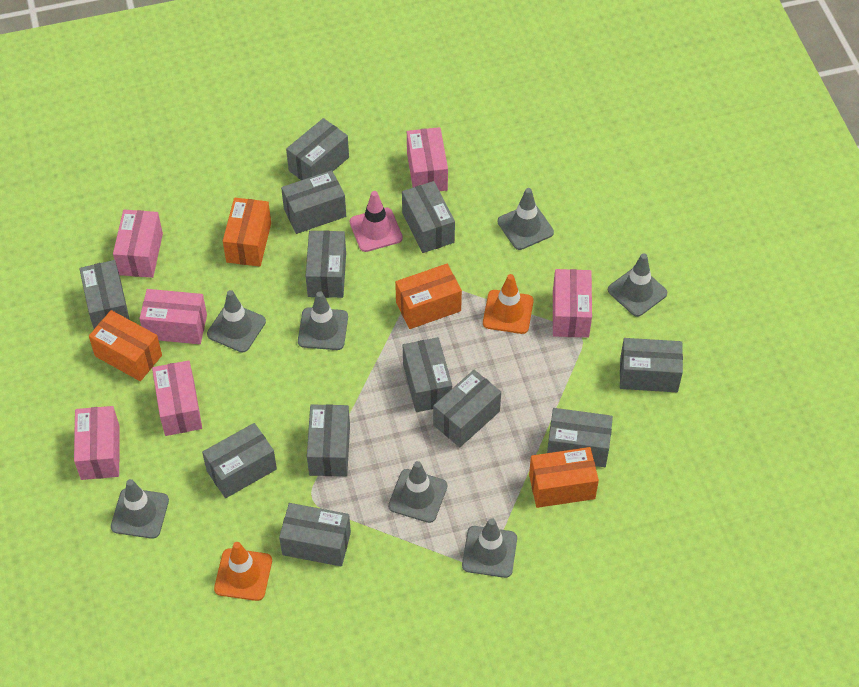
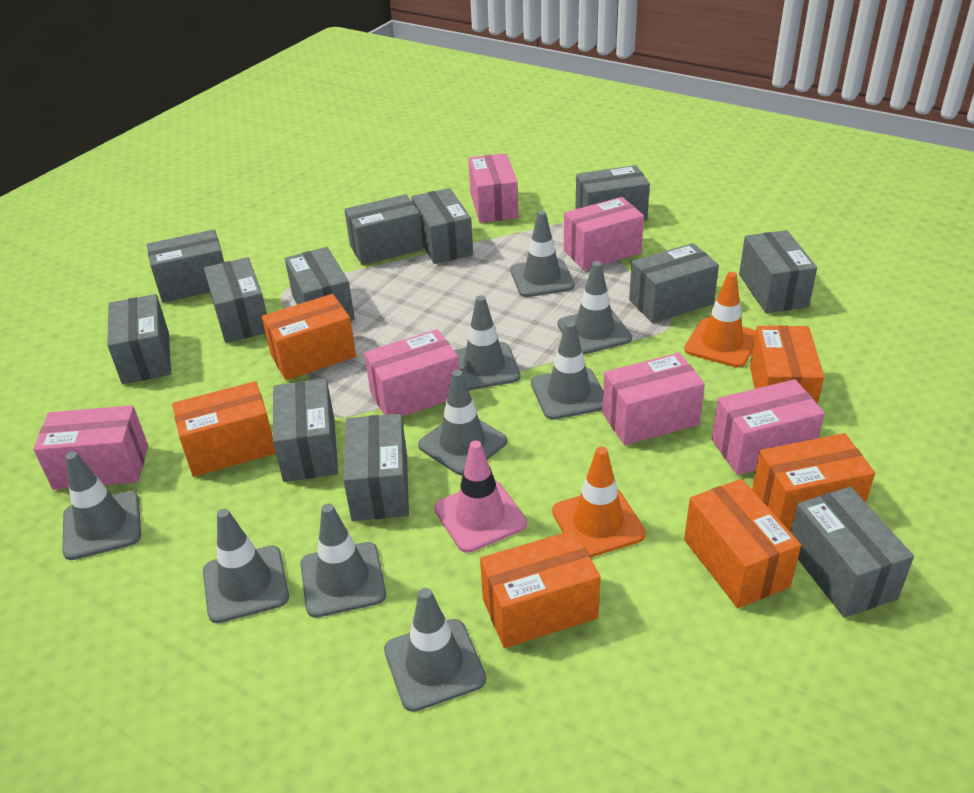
grey traffic cone: [111,479,169,539] [207,290,266,353] [298,291,348,350] [388,461,447,523] [462,518,517,578] [498,188,554,250] [608,253,667,317] = 7 -> [62,451,141,560] [203,508,289,623] [300,504,386,618] [384,588,486,712] [418,370,507,475] [454,295,520,390] [510,211,575,297] [531,321,603,420] [557,261,632,355] = 9
orange box: [89,310,162,381] [223,198,271,267] [395,264,462,329] [529,447,599,508] = 4 -> [172,381,276,477] [262,294,356,380] [480,530,601,648] [684,479,801,608] [750,325,824,404] [752,433,875,531] = 6

